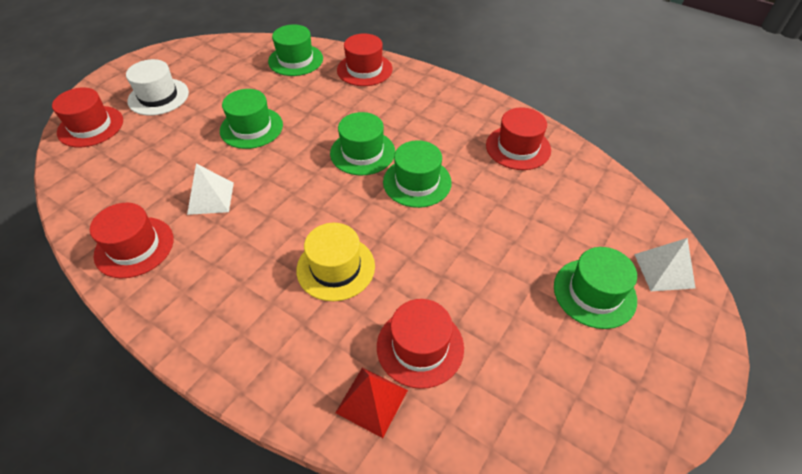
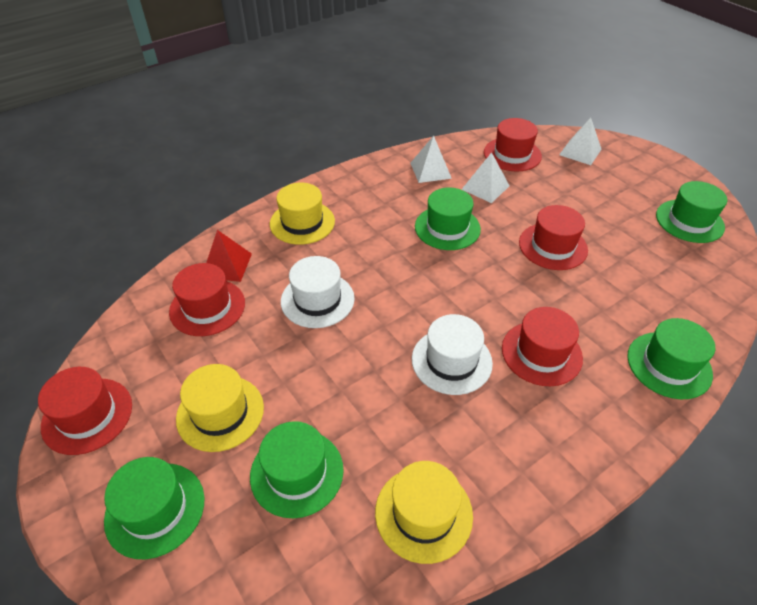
white hat: [126,59,189,116] = 1 -> [281,256,355,328] [412,314,493,395] = 2
white pyramid: [187,164,234,215] [634,238,696,291] = 2 -> [410,136,452,183] [461,152,509,203] [559,118,601,165] = 3
yellow hat: [296,223,375,301] = 1 -> [176,364,264,452] [270,183,335,245] [375,461,473,564] = 3

